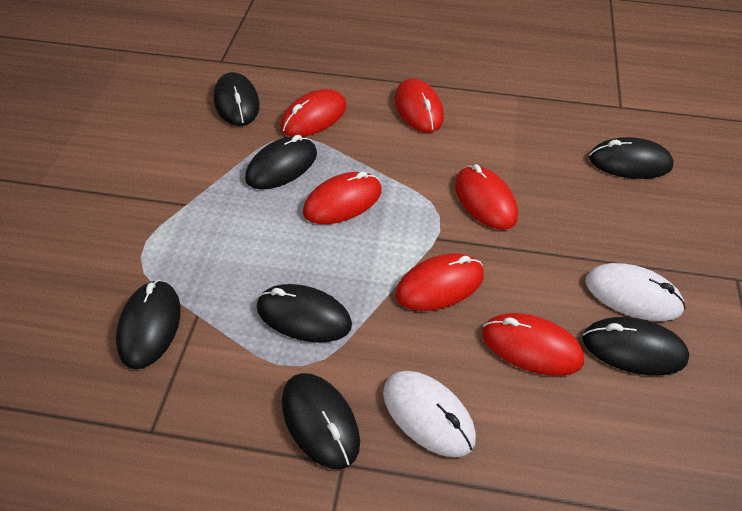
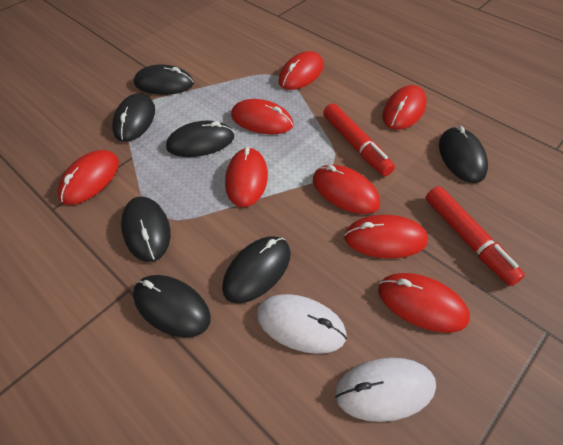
red marker: none = 0 -> [323,103,395,176] [426,186,525,286] = 2
red mouse: [280,89,347,137] [303,171,382,224] [395,78,444,133] [395,253,484,311] [455,164,518,230] [482,313,584,376] = 6 -> [58,150,119,205] [225,147,268,207] [231,99,293,135] [279,51,324,90] [313,165,380,214] [344,215,428,259] [378,273,470,333] [383,85,427,130] = 8

